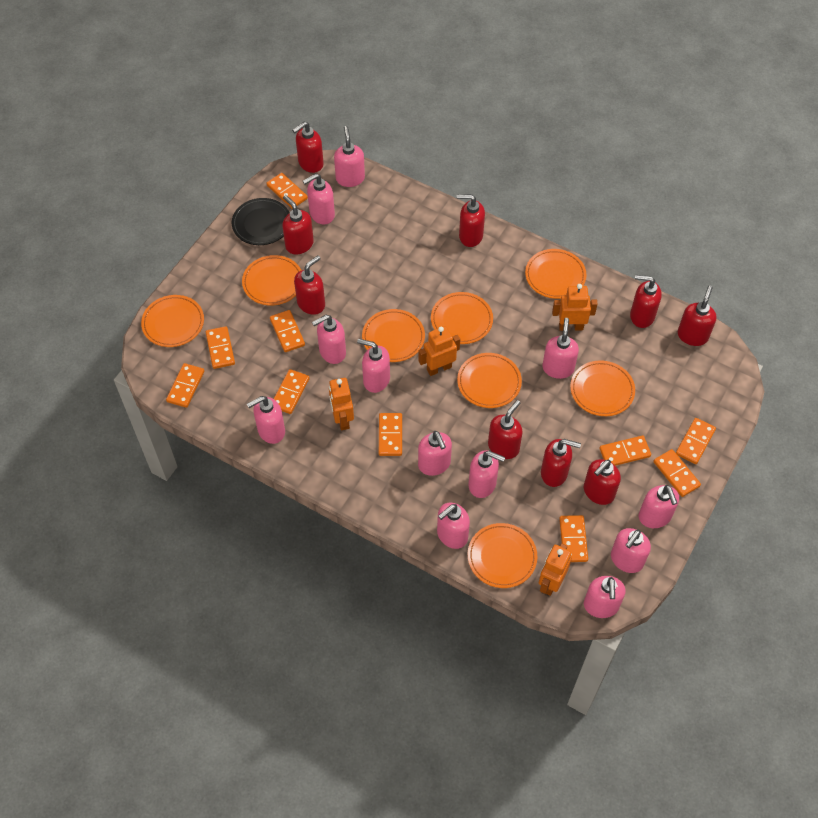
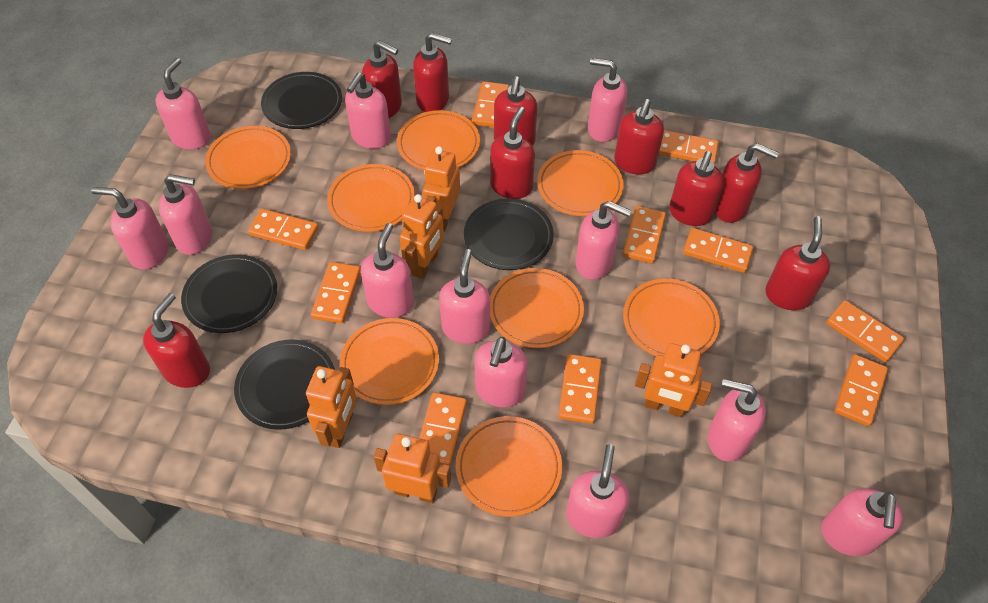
black plate: [232,198,289,245] = 1 -> [181,254,277,333] [234,339,335,430] [261,72,342,129] [464,199,554,270] = 4
orange robot: [329,378,354,430] [418,326,460,376] [539,543,572,596] [552,284,598,331] = 4 -> [306,366,357,448] [374,434,451,503] [400,194,444,279] [423,146,460,232] [635,343,712,417] = 5

